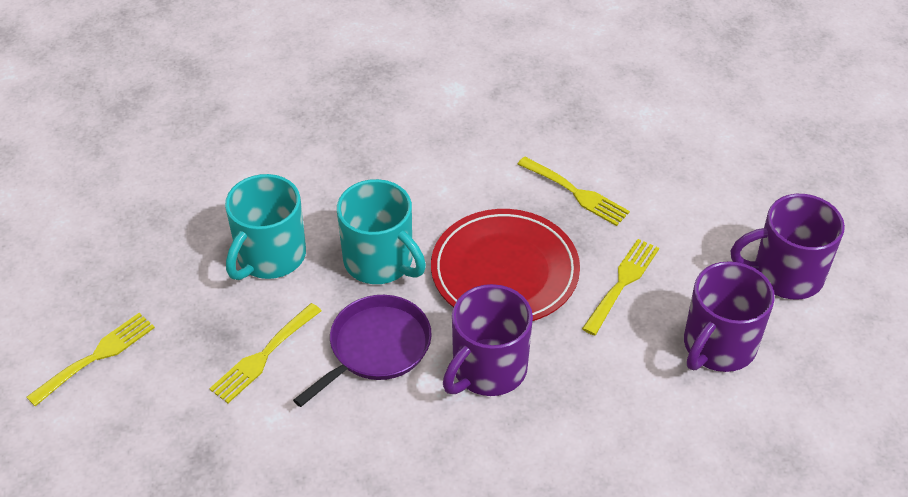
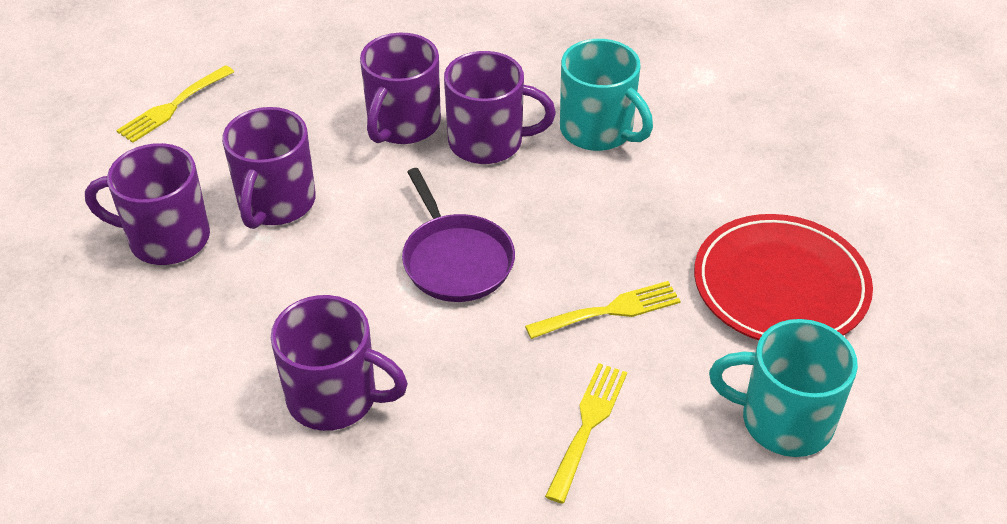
purple mug: [443,284,533,396] [684,261,775,372] [730,194,845,300] = 3 -> [85,143,210,265] [222,107,316,229] [271,295,408,431] [360,33,441,144] [444,51,556,164] = 5
yellow fork: [26,313,155,406] [209,303,322,403] [517,157,630,226] [582,239,659,335] = 4 -> [116,65,234,143] [525,281,681,339] [545,363,627,504] = 3

